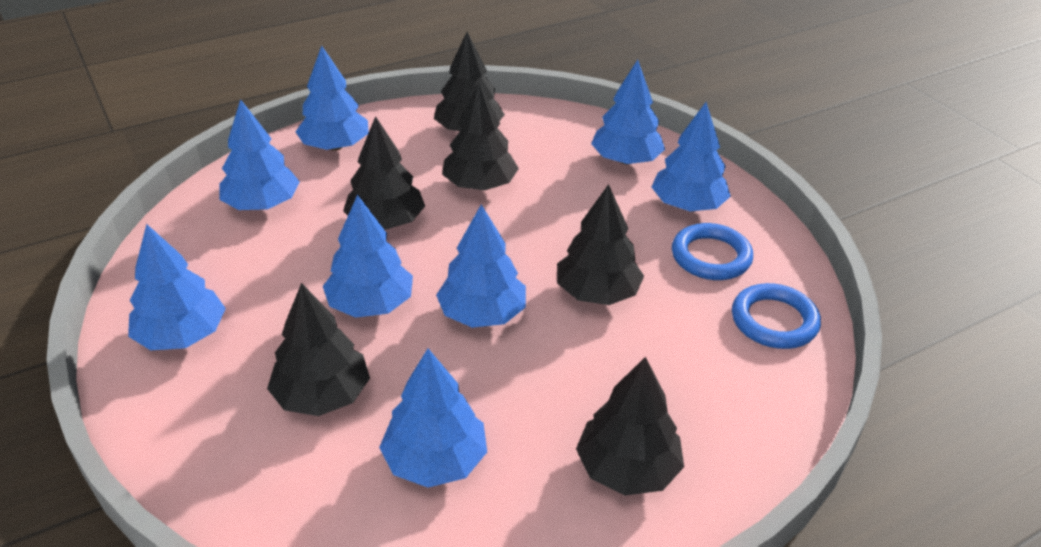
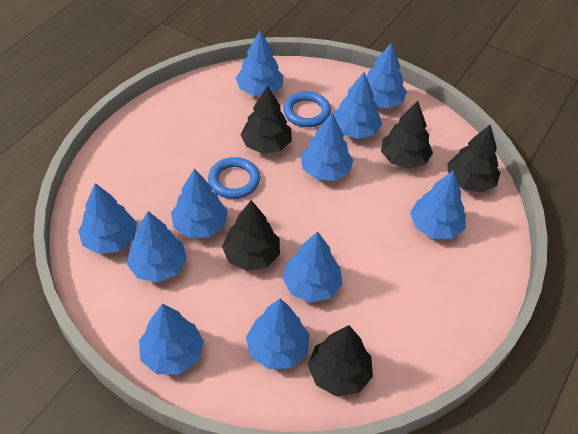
black tree: [267,283,370,416] [343,116,425,230] [434,32,505,131] [442,82,519,190] [557,184,644,305] [576,357,684,495] = 6 -> [222,200,280,271] [240,85,292,154] [308,325,373,397] [381,101,433,169] [447,125,500,193] = 5
blue tree: [128,224,226,350] [219,99,300,210] [296,46,369,151] [323,194,413,318] [379,348,487,488] [436,204,526,328] [591,60,665,165] [652,102,731,211] = 8 -> [78,183,137,254] [127,211,187,282] [139,303,204,375] [171,168,228,238] [236,30,283,96] [246,299,310,369] [282,231,343,303] [301,113,353,181] [334,72,382,139] [367,43,407,108] [410,170,466,239] = 11

